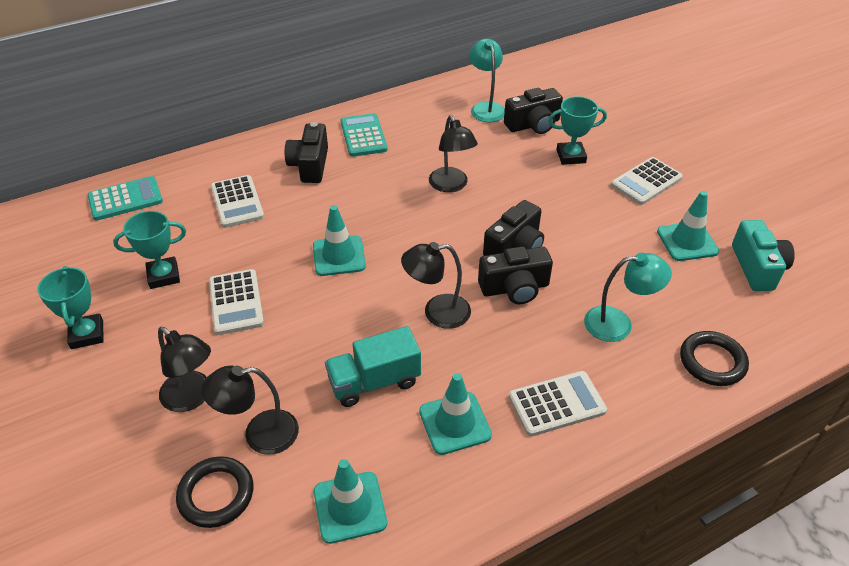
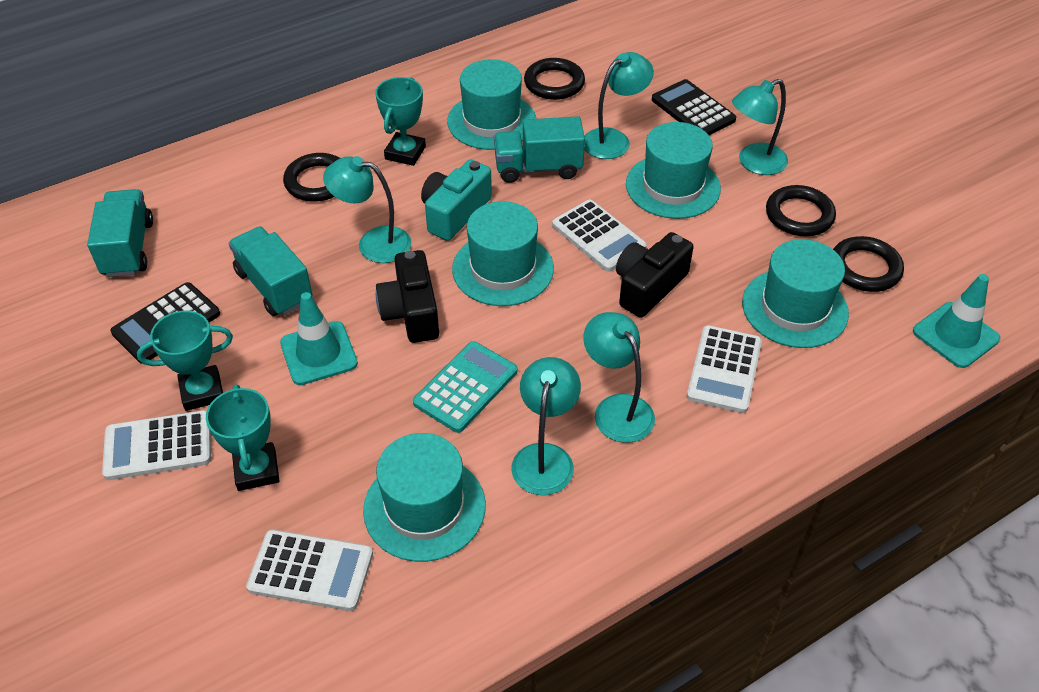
black calculator: none = 0 -> [110,282,220,364] [652,79,736,135] = 2
black camera: [285,122,328,183] [478,246,553,304] [483,200,544,256] [504,88,563,134] = 4 -> [376,250,439,343] [616,232,693,318] = 2
black lamp: [158,327,211,412] [201,366,299,455] [401,242,471,329] [429,115,478,192] = 4 -> none = 0
black ring: [176,456,253,528] [680,331,749,386] = 2 -> [283,153,340,202] [524,58,585,100] [766,185,836,236] [833,236,904,292] = 4
turquoise calculator: [87,176,163,221] [341,113,388,157] = 2 -> [413,341,517,433] = 1
turquoise hat: none = 0 -> [363,433,486,562] [447,59,536,150] [452,201,554,306] [626,122,721,219] [742,239,849,348] = 5
turquoise lamp: [469,39,505,122] [584,253,672,342] = 2 -> [323,156,411,263] [511,357,581,495] [583,312,655,443] [584,52,654,159] [732,79,788,175] = 5
turquoise traffic cone: [313,205,366,276] [314,459,387,544] [419,373,492,455] [657,191,719,261] = 4 -> [280,292,358,385] [913,274,1000,368] = 2
turquoise truck: [325,326,421,407] = 1 -> [87,189,153,277] [229,226,313,316] [494,116,585,183] = 3

